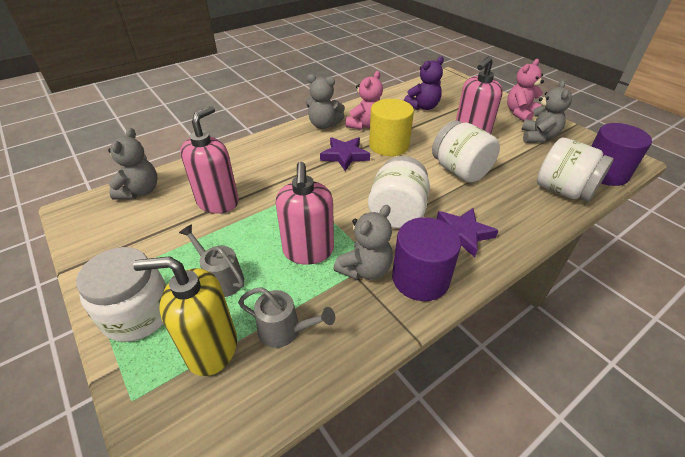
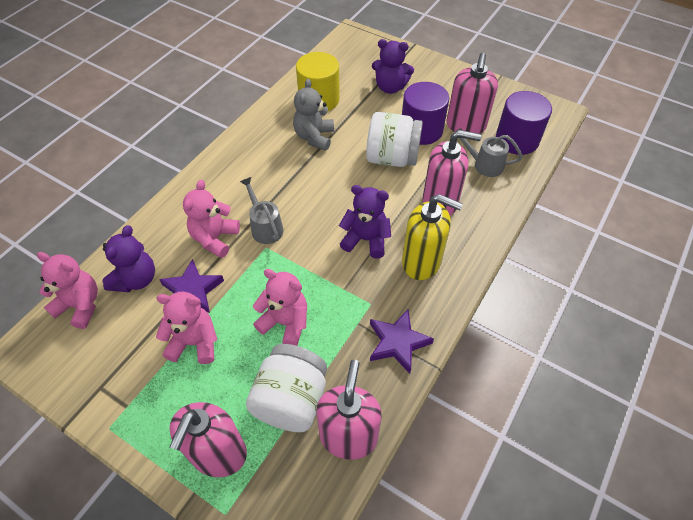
grey teddy bear: [108,128,157,200] [306,74,345,129] [333,205,393,280] [521,80,572,143] = 4 -> [293,79,334,151] = 1
pink soap dispenser: [180,106,239,214] [276,162,334,265] [456,56,503,134] = 3 -> [170,402,247,477] [316,360,381,460] [422,130,482,216] [447,52,498,134] = 4
pink teddy bear: [345,71,383,130] [507,59,544,121] = 2 -> [37,252,98,329] [156,292,217,364] [183,180,240,258] [253,269,307,346] = 4
purple teddy bear: [404,57,444,110] = 1 -> [102,225,155,292] [339,185,391,258] [372,39,414,94] = 3
white jar: [76,247,167,342] [368,156,430,228] [432,120,500,183] [537,137,614,202] = 4 -> [246,344,327,432] [366,112,423,167] = 2

